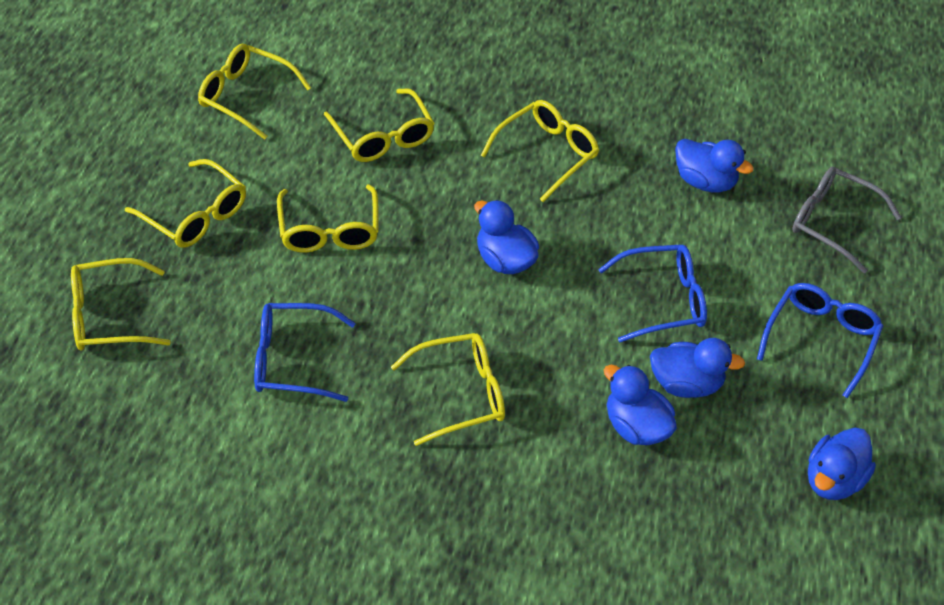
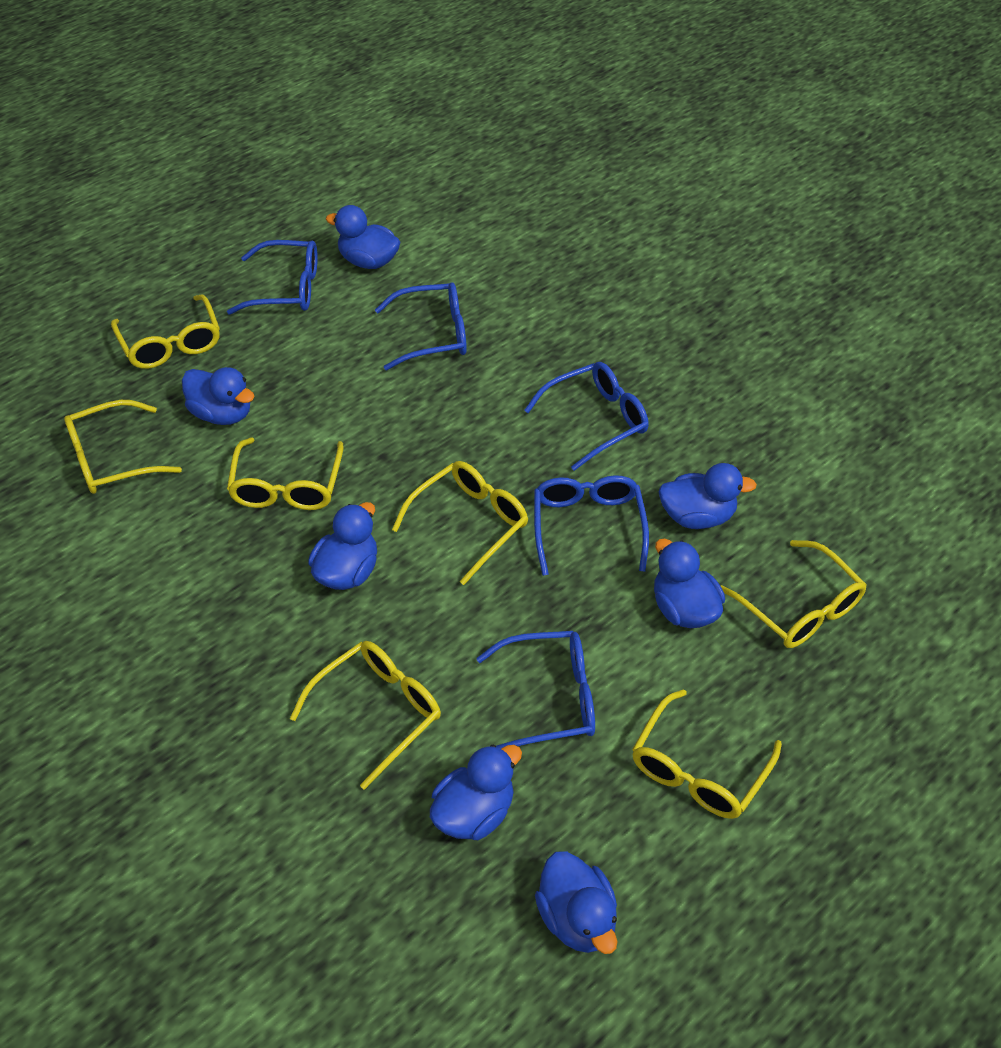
blue duck: [474,200,539,274] [604,365,677,445] [650,338,745,398] [675,139,754,192] [808,428,876,500] = 5 -> [182,367,255,425] [308,502,377,590] [326,205,400,269] [430,744,522,840] [535,851,618,954] [654,539,725,628] [659,463,757,529] = 7
blue glasses: [254,303,355,402] [598,245,707,342] [757,283,883,398] = 3 -> [227,240,318,315] [375,282,467,370] [476,631,595,749] [524,362,649,471] [534,475,649,576] = 5
grey glasses: [792,167,902,273] = 1 -> none = 0

